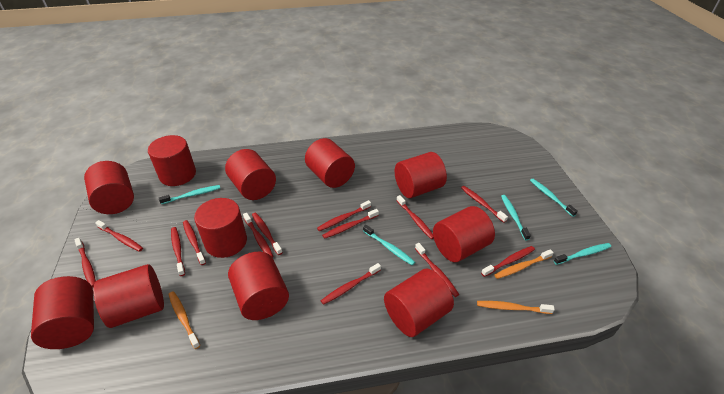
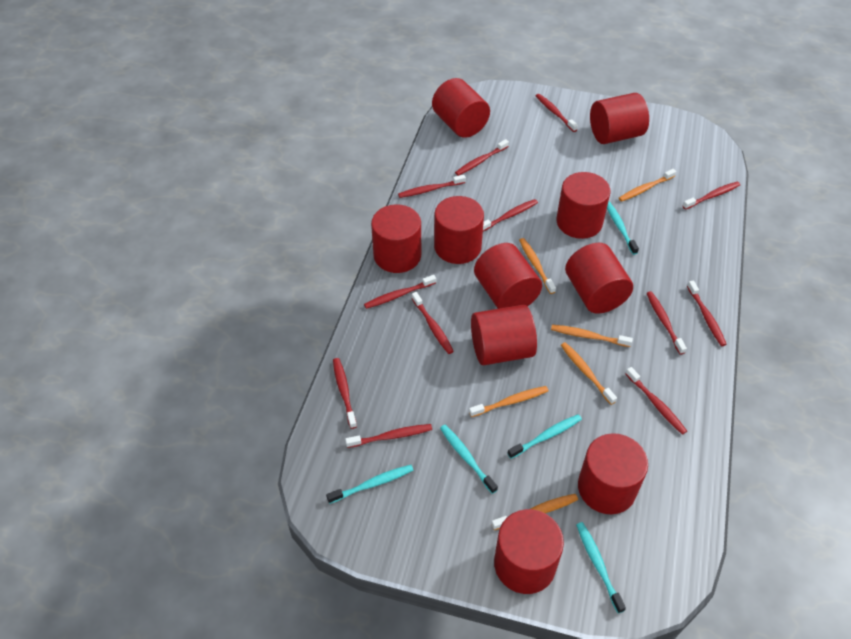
orange toothbrush: [168,291,200,349] [477,301,555,314] [494,249,554,279] = 3 -> [469,386,549,417] [491,494,578,530] [519,238,556,294] [551,325,633,347] [561,342,617,405] [619,169,676,202] = 6
red cylinder: [31,276,94,349] [84,161,134,214] [93,264,164,328] [148,135,196,186] [194,198,247,258] [225,149,276,200] [228,252,289,320] [305,138,355,188] [384,269,454,337] [395,152,447,198] [433,206,495,262] = 11 -> [371,204,421,273] [432,78,490,138] [434,196,484,264] [471,305,537,365] [474,243,542,309] [494,509,564,594] [556,172,610,239] [565,243,633,314] [578,433,648,514] [590,93,649,144] = 10
red toothbrush: [74,238,96,288] [95,220,143,252] [171,227,185,276] [183,220,206,265] [243,213,274,258] [252,212,283,255] [317,200,371,231] [321,263,381,305] [322,209,379,239] [396,195,434,239] [415,243,459,297] [461,186,508,223] [481,246,535,277] = 13 -> [333,358,357,429] [345,424,432,448] [364,275,436,309] [398,175,466,198] [412,292,454,354] [455,139,509,176] [483,199,538,231] [536,94,578,132] [626,367,687,435] [646,291,687,355] [683,182,740,210] [687,280,727,346] = 12

